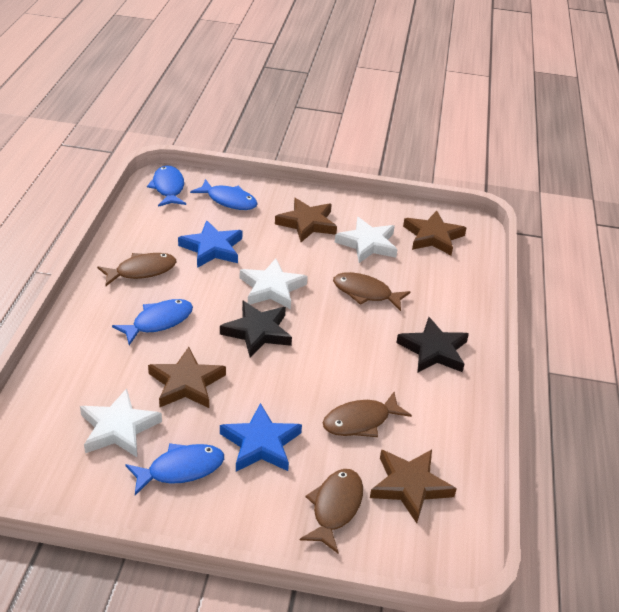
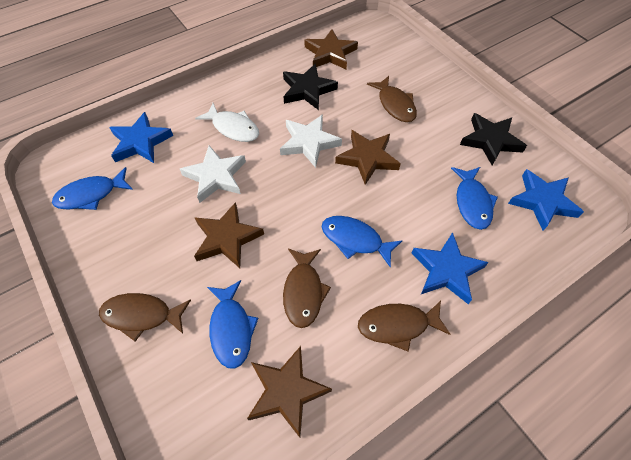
blue star: [178,220,242,268] [220,403,302,472] = 2 -> [109,112,173,163] [412,232,489,304] [508,169,584,231] = 3
white fish: none = 0 -> [195,103,259,142] = 1
white star: [80,388,162,457] [240,258,308,309] [335,217,398,263] = 3 -> [180,145,246,203] [280,114,342,168] = 2

